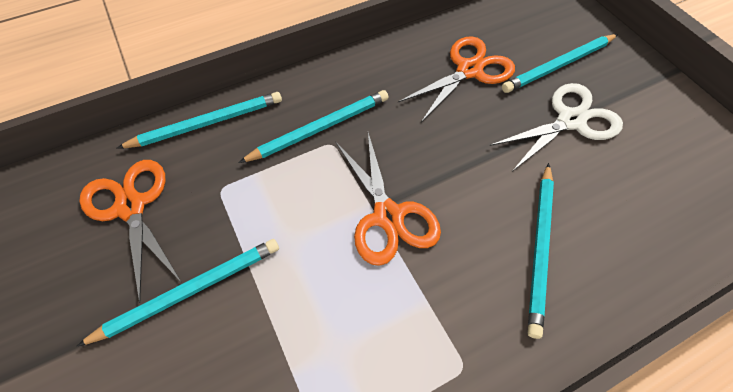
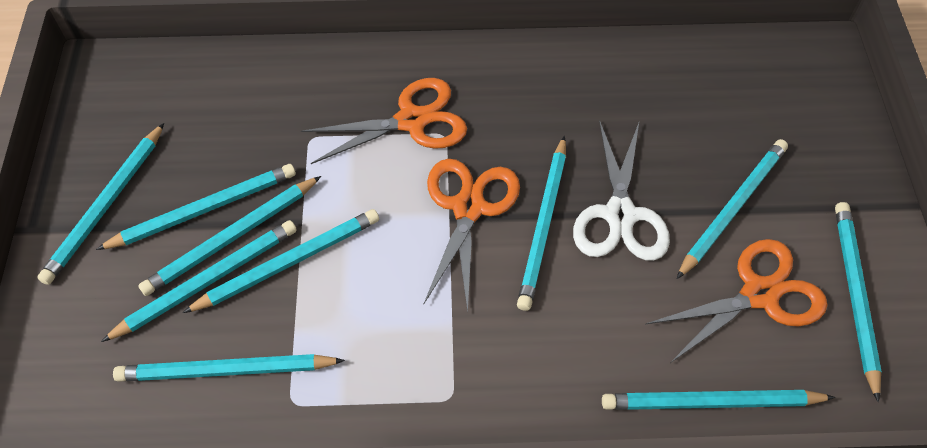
turquoise pencil: [77,239,279,346] [117,92,282,148] [238,90,389,163] [502,34,618,93] [528,163,554,339] = 5 -> [37,123,164,285] [96,164,296,250] [101,220,297,342] [113,354,345,382] [138,176,321,296] [183,209,379,313] [517,136,566,311] [602,390,835,410] [677,139,788,279] [835,202,882,402] = 10

